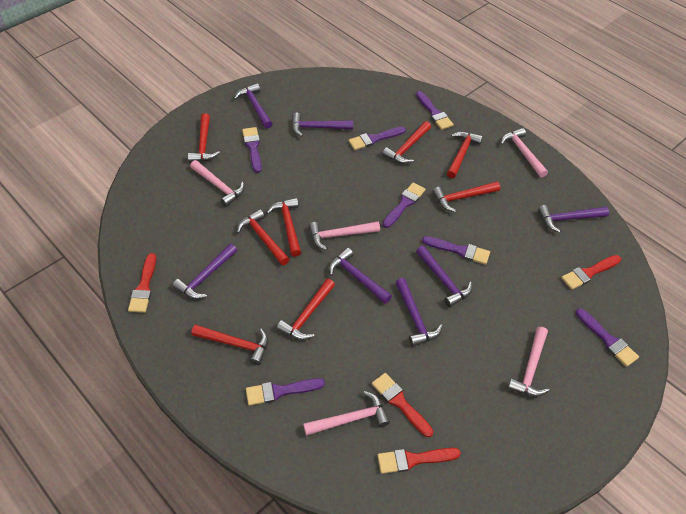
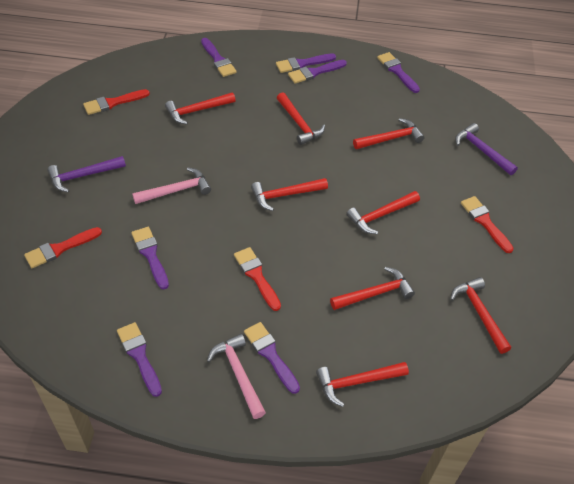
pink hammer: [190,160,245,207] [303,391,390,436] [309,221,380,250] [501,128,548,178] [508,327,549,397] = 5 -> [132,168,211,204] [207,334,266,419] = 2
purple hammer: [172,244,237,299] [234,83,272,129] [292,113,353,137] [329,248,392,304] [395,278,443,347] [416,246,472,307] [538,205,609,233] = 7 -> [47,156,126,193] [455,123,518,175] = 2

